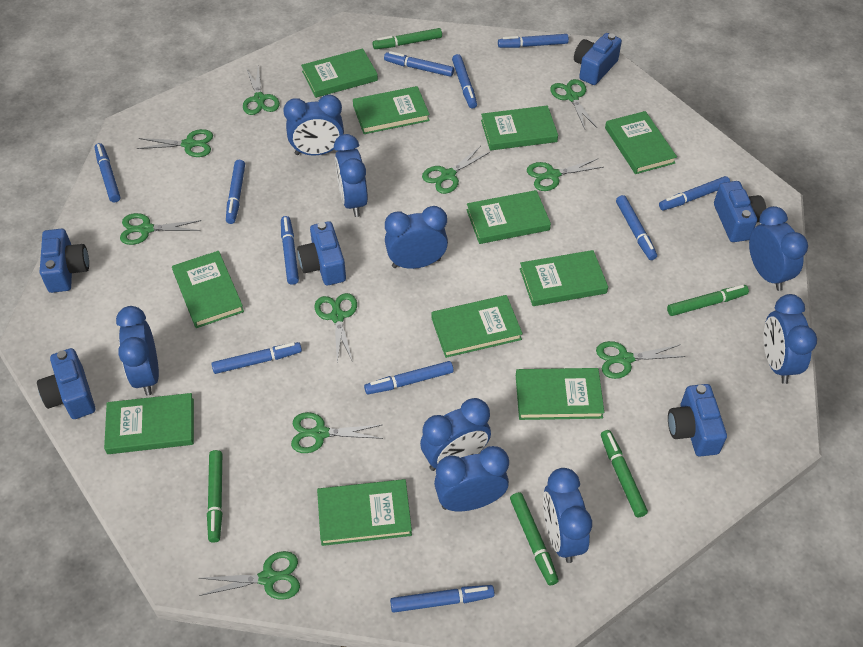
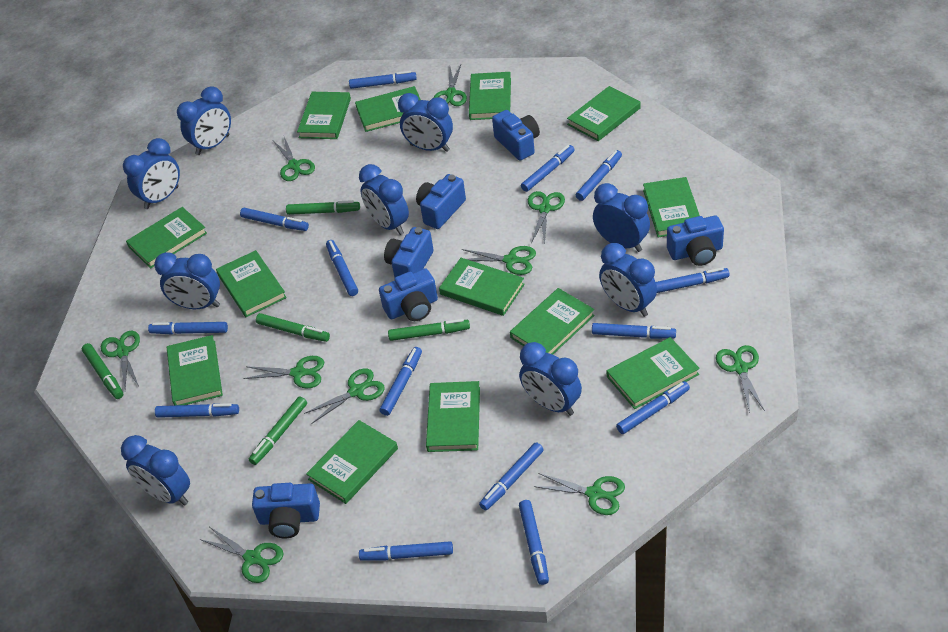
blue marker: [95,143,120,203] [212,342,302,374] [226,160,245,224] [281,216,299,285] [364,361,454,394] [384,51,454,77] [390,585,495,613] [452,54,477,109] [498,34,569,48] [616,195,657,260] [659,176,730,211] = 11 -> [148,322,228,335] [155,403,239,418] [240,208,309,231] [326,240,358,296] [349,71,417,89] [359,541,453,561] [380,347,422,416] [479,442,544,510] [519,500,549,585] [521,145,575,192] [576,150,622,201] [592,323,676,339] [616,381,690,434] [656,267,729,293] = 14
green book: [104,393,194,454] [172,251,244,328] [301,48,378,98] [317,479,412,546] [353,86,430,134] [431,295,523,358] [467,190,551,244] [481,105,558,151] [516,368,604,420] [520,250,608,306] [605,111,677,174] = 11 -> [126,207,207,268] [167,335,223,405] [216,250,287,317] [297,92,351,139] [306,420,398,504] [355,86,421,132] [426,381,480,452] [439,258,525,316] [469,72,511,120] [510,288,595,355] [567,86,640,141] [607,337,700,409] [643,177,700,237] = 13

